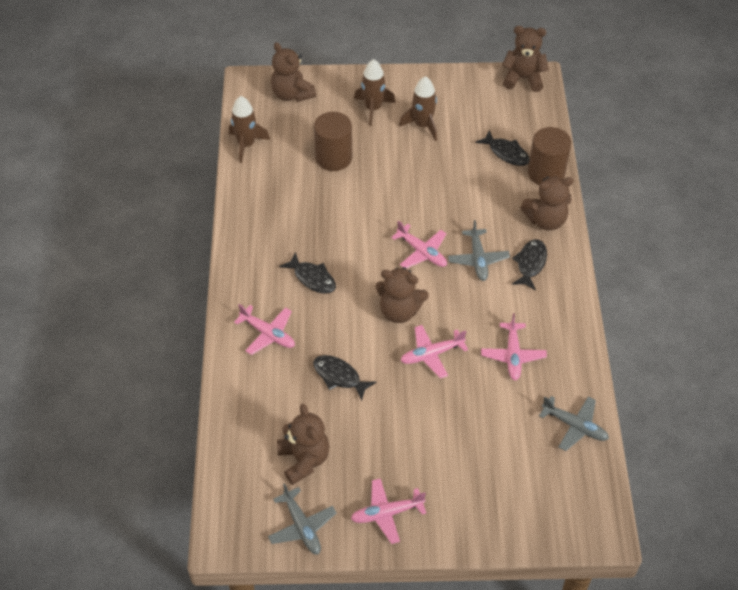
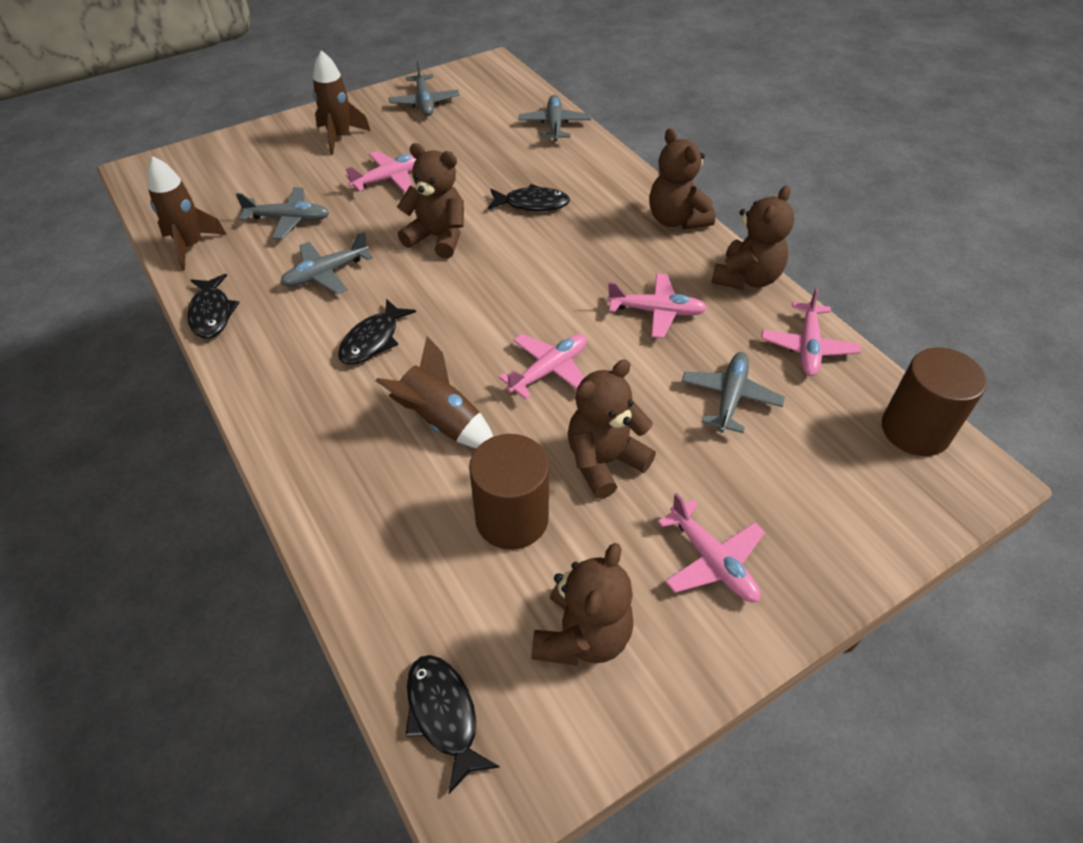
grey plane: [268,483,337,555] [448,220,510,281] [539,396,609,451] = 3 -> [236,187,329,239] [280,231,373,294] [389,61,460,116] [519,95,591,141] [682,352,785,433] = 5

